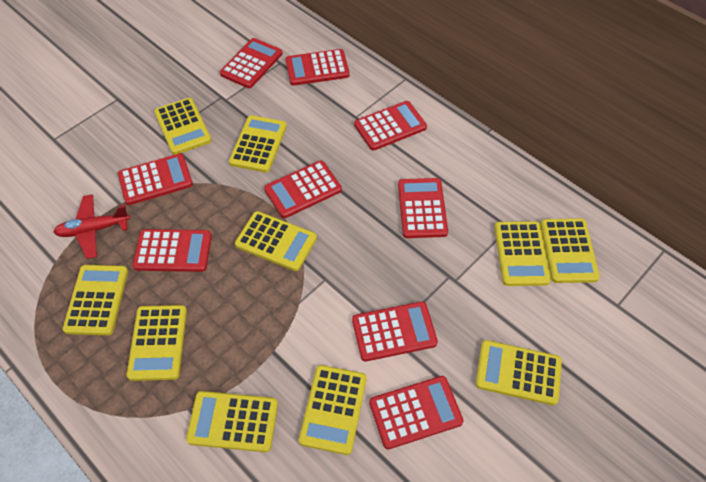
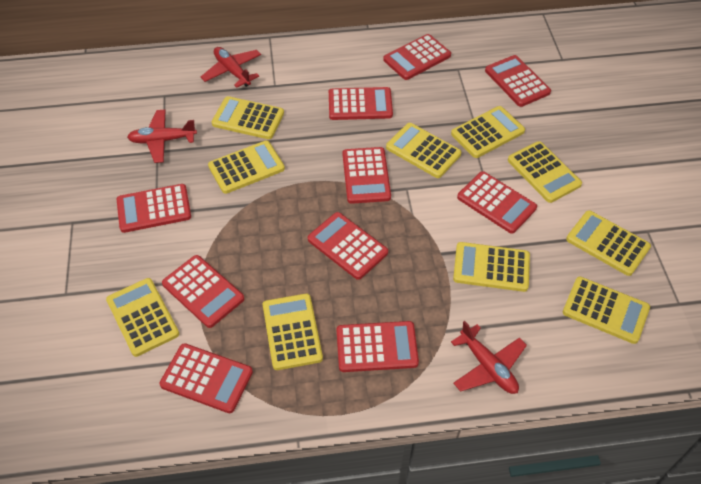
red calculator: [118,153,193,205] [133,229,212,272] [220,38,283,88] [264,161,342,218] [286,49,350,85] [352,301,438,361] [354,101,427,151] [369,376,464,449] [398,178,448,238] = 9 -> [116,184,191,233] [160,343,253,413] [162,255,244,328] [308,212,388,280] [329,87,393,120] [337,321,419,372] [343,147,391,204] [383,34,451,80] [457,171,537,234] [485,55,551,107] = 10
red plane: [54,194,130,259] = 1 -> [127,110,197,163] [201,47,261,88] [451,321,527,394] = 3

